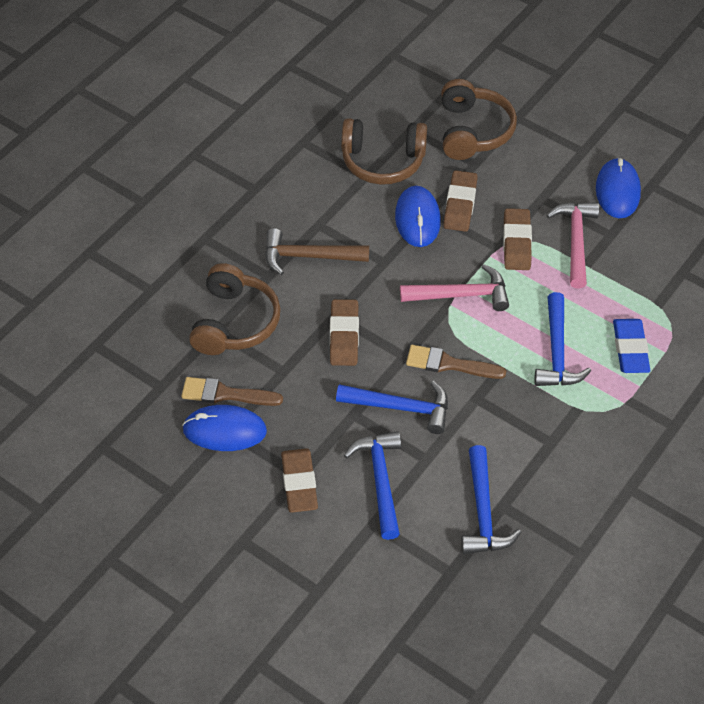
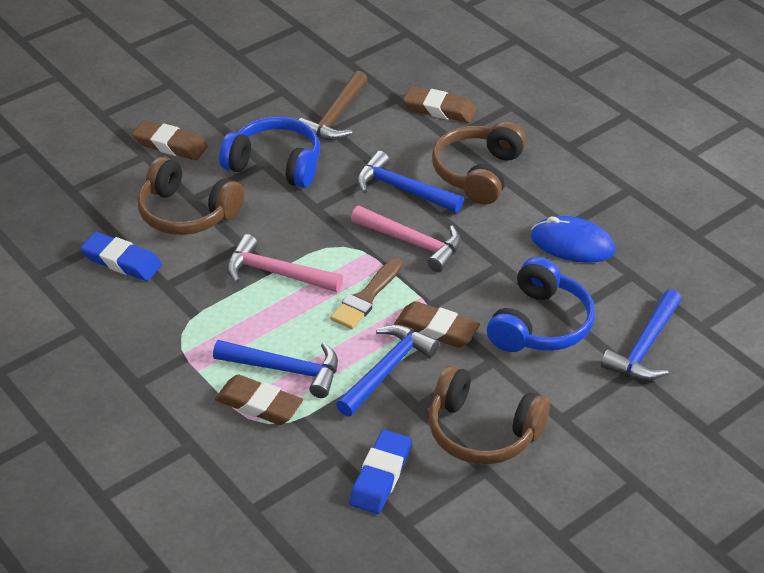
blue eraser: [613,319,650,373] = 1 -> [81,232,162,281] [349,430,412,514] = 2
blue headphones: none = 0 -> [219,117,320,188] [487,257,595,352] = 2
blue mouse: [182,405,267,451] [395,186,441,247] [596,158,641,218] = 3 -> [531,216,615,263] = 1
brown brush: [181,377,283,406] [406,345,506,379] = 2 -> [330,258,403,329] = 1

